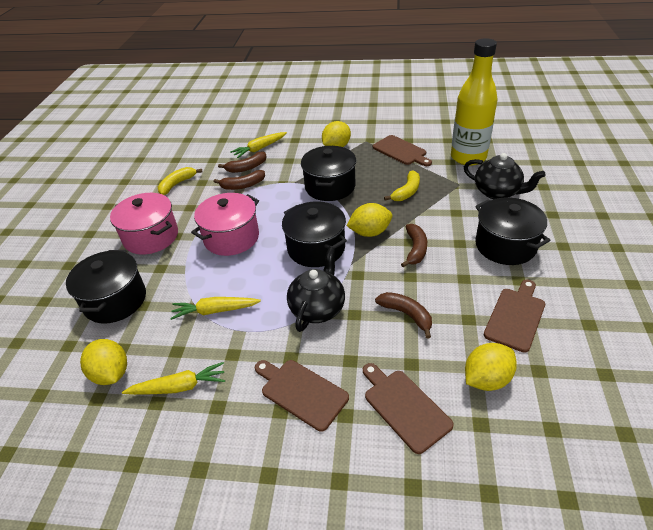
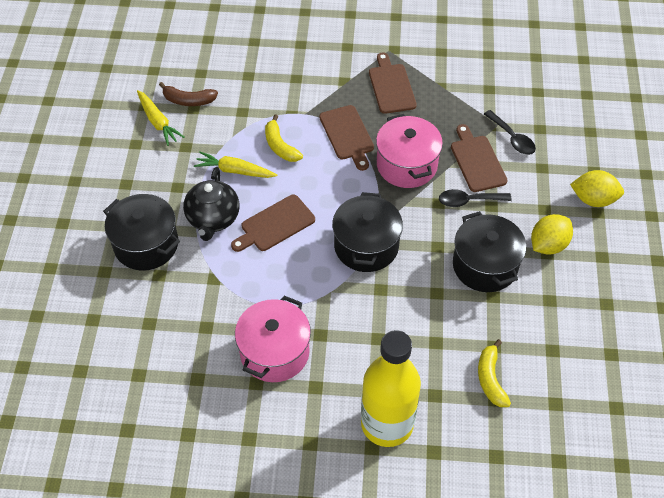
black pot: [66,250,146,324] [282,201,347,267] [301,146,356,201] [475,197,550,265] = 4 -> [103,194,180,271] [332,192,403,272] [453,211,526,292] = 3
black spoon: none = 0 -> [439,189,512,207] [484,110,536,155] = 2
black teapot: [287,247,345,332] [464,153,546,199] = 2 -> [183,167,240,241] = 1
brown banana: [214,170,265,190] [218,151,267,173] [375,292,432,339] [401,224,427,268] = 4 -> [159,82,218,106] = 1
yellow carrot: [122,362,225,395] [170,297,261,320] [230,132,287,158] = 3 -> [137,90,185,146] [194,151,277,178] = 2
yellow lemon: [80,339,127,385] [322,121,351,147] [346,203,392,237] [465,343,517,391] = 4 -> [531,214,573,255] [570,170,624,207] = 2

